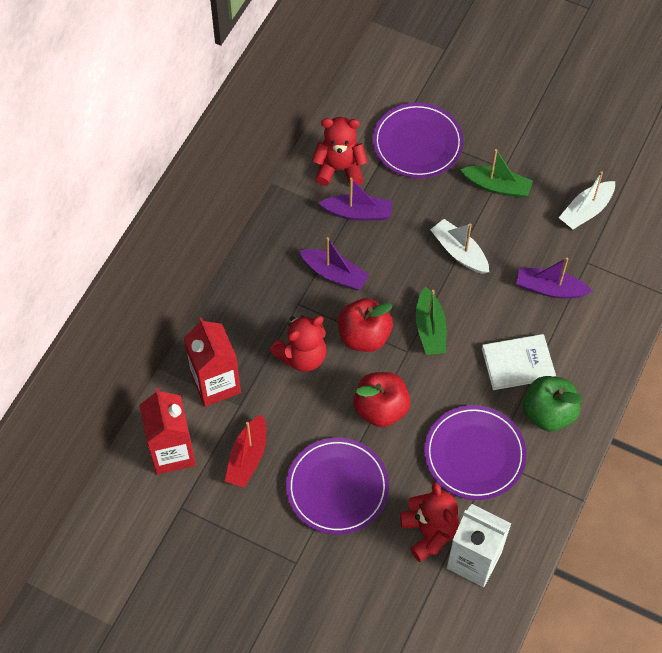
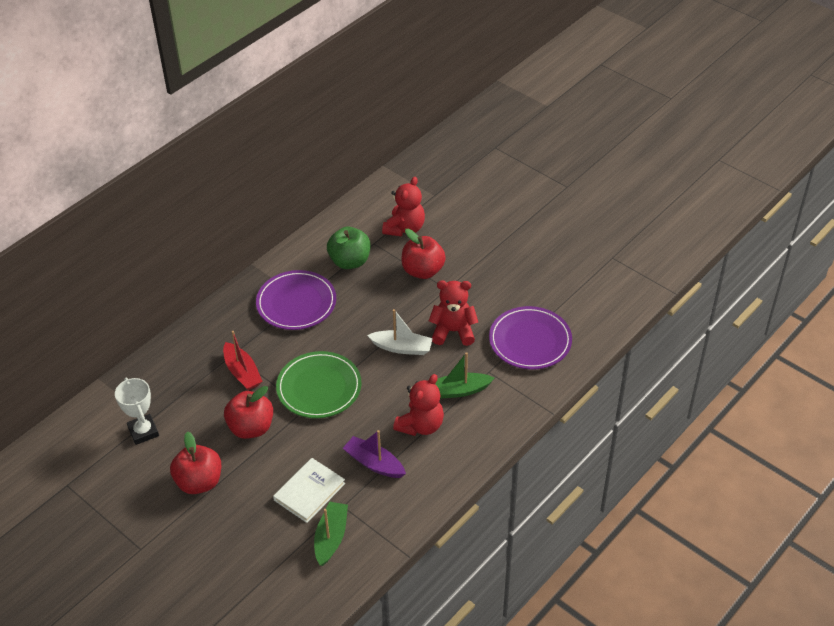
green plate: none = 0 -> [276,351,362,418] = 1
purple boat: [299,237,369,290] [319,177,392,221] [516,258,592,299] = 3 -> [343,430,406,478] = 1
purple plate: [286,438,389,535] [373,103,464,178] [424,405,527,500] = 3 -> [256,270,336,330] [489,306,572,369] = 2
red apple: [338,298,393,352] [354,372,410,427] = 2 -> [170,431,221,494] [224,386,273,439] [401,229,446,279] = 3
red carton: [139,388,196,475] [184,317,241,407] = 2 -> none = 0
white boat: [430,219,489,274] [559,171,615,229] = 2 -> [367,309,433,355] = 1
white carton: [447,504,511,587] = 1 -> none = 0
white trophy: none = 0 -> [115,378,159,445] = 1

